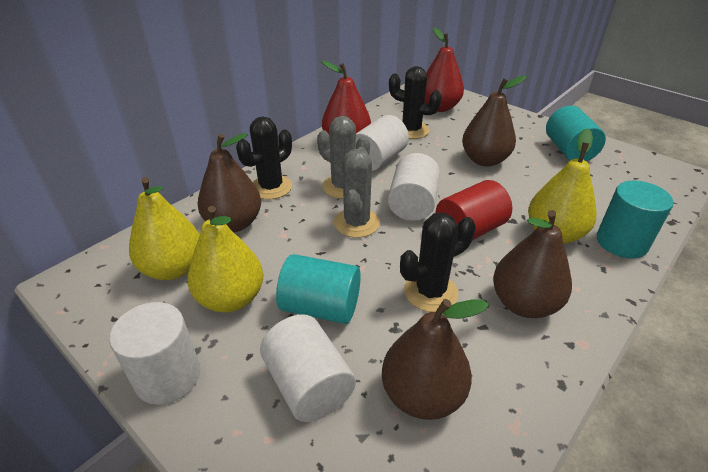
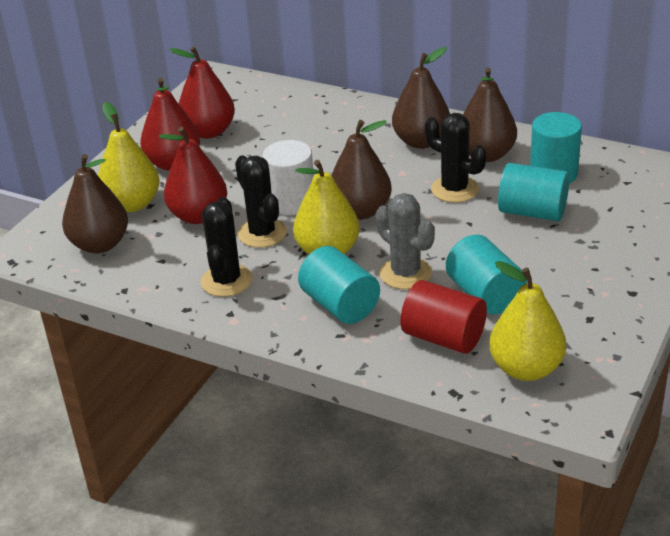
grey cactus: [317,116,370,199] [334,147,380,238] = 2 -> [375,193,435,289] = 1
red pear: [321,60,371,134] [424,27,464,112] = 2 -> [140,78,200,171] [159,127,227,224] [169,47,235,139] = 3
turquoise cylinder: [276,254,361,324] [546,106,606,161] [597,180,674,258] = 3 -> [298,246,380,324] [446,234,527,314] [498,163,569,221] [530,112,582,184] = 4
white cylinder: [109,302,200,405] [260,314,356,422] [356,115,409,171] [388,153,440,221] = 4 -> [263,140,314,215] = 1

